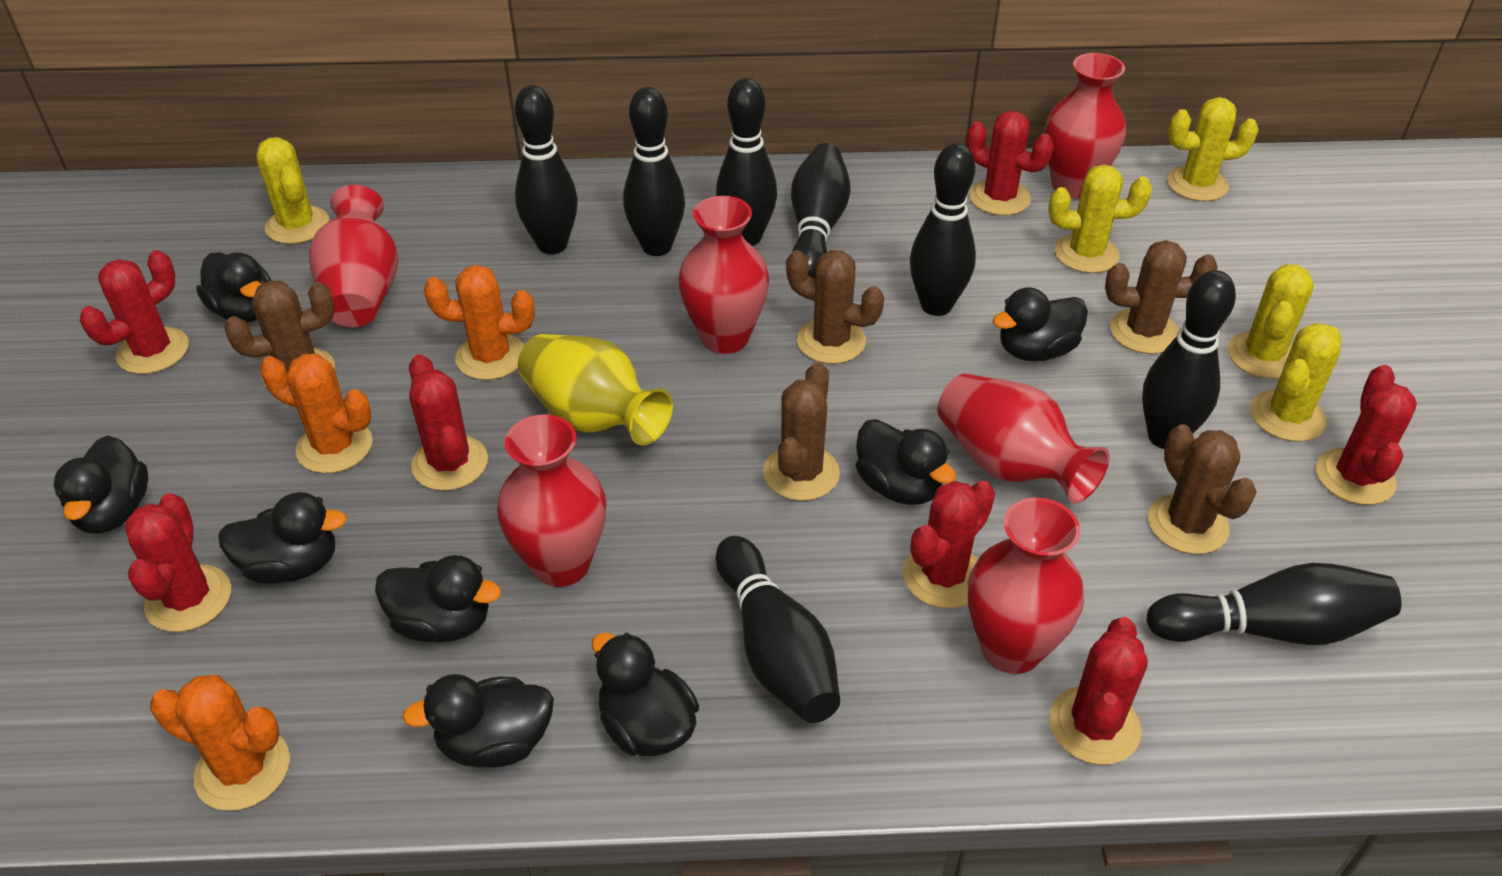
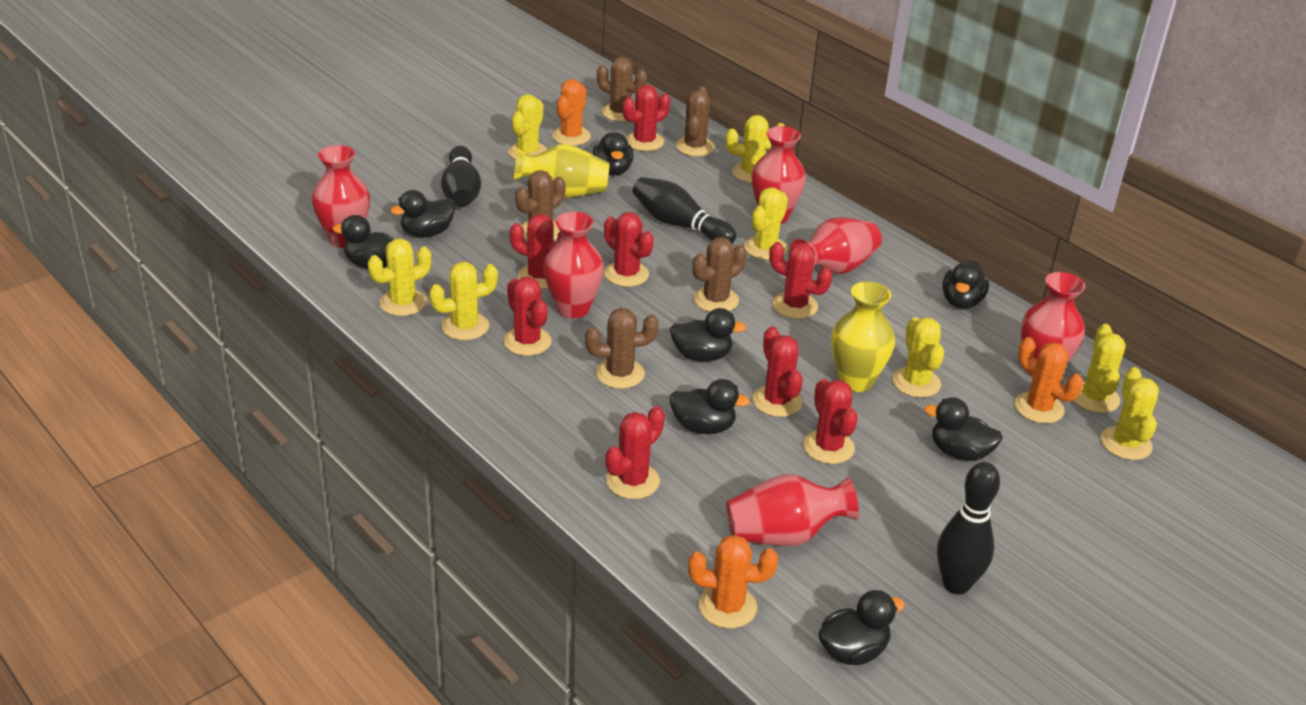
black bowling pin: [515,85,578,254] [623,87,685,256] [716,78,777,246] [716,536,840,723] [791,143,850,278] [910,143,976,316] [1142,270,1236,449] [1147,563,1401,645] = 8 -> [441,146,481,207] [633,177,736,244] [937,462,1000,595] = 3
red cactus: [80,250,189,374] [125,493,231,632] [409,354,488,491] [903,481,995,608] [966,111,1054,216] [1049,617,1148,765] [1316,365,1417,505] = 7 -> [503,277,551,356] [510,214,562,289] [604,212,654,287] [605,406,665,499] [622,85,670,151] [753,326,803,417] [769,242,832,319] [803,379,858,464] = 8
yellow cactus: [257,137,329,244] [1048,165,1152,273] [1167,97,1259,201] [1228,264,1314,379] [1250,323,1342,442] = 5 -> [368,239,431,316] [429,262,498,340] [508,94,547,160] [726,115,785,183] [744,187,788,260] [892,317,944,398] [1073,324,1126,413] [1100,367,1159,460] = 8
yellow vase: [518,334,673,445] = 1 -> [513,144,609,198] [831,281,895,392] = 2

